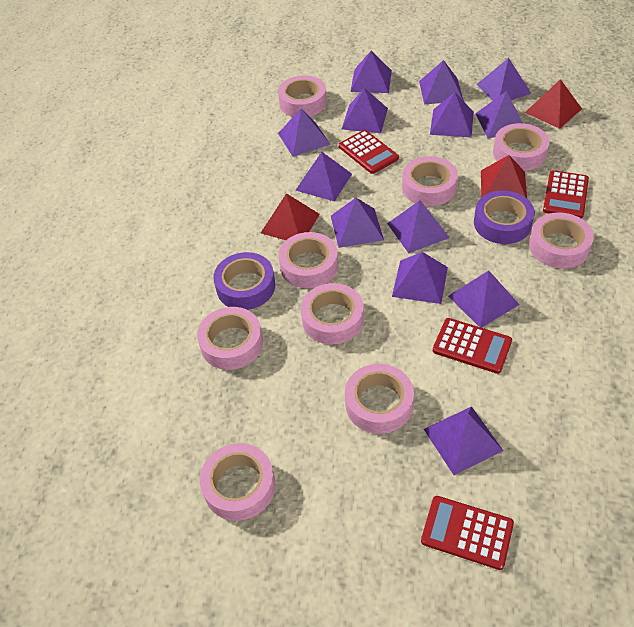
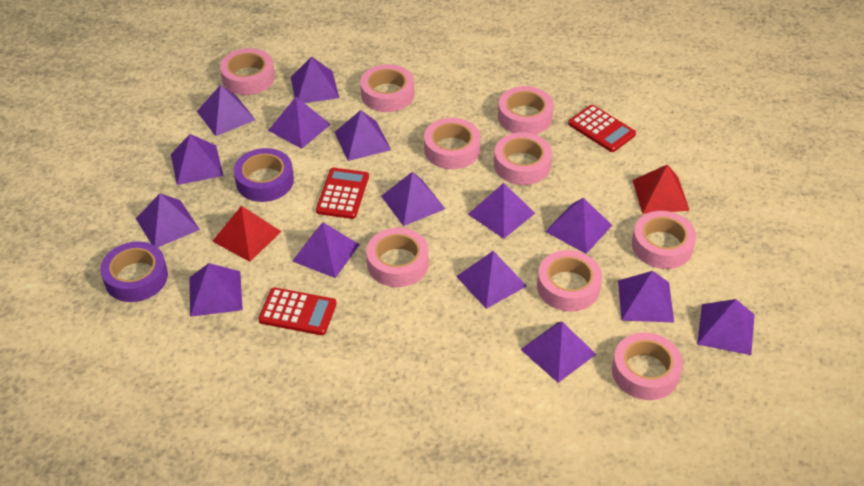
purple pyramid: [278,109,331,157] [295,152,352,201] [331,198,384,248] [342,88,388,133] [350,51,392,93] [387,200,450,253] [392,252,448,304] [419,60,464,104] [424,407,503,475] [430,92,474,137] [448,271,520,328] [475,91,523,138] [476,58,531,100] = 13 -> [136,193,200,248] [171,134,223,185] [189,263,243,317] [197,85,256,136] [268,97,331,149] [290,57,339,103] [292,222,360,278] [335,110,391,161] [381,171,445,226] [456,251,527,309] [468,183,535,239] [520,322,596,383] [545,198,612,254] [618,271,674,322] [697,299,755,355] = 15
red calculator: [339,130,399,174] [421,496,514,570] [433,318,512,374] [543,170,589,218] = 4 -> [258,287,337,335] [316,168,369,219] [568,105,636,152] = 3
red pyramid: [261,193,320,240] [481,155,527,198] [525,79,582,129] = 3 -> [212,206,282,262] [632,164,690,214] = 2

